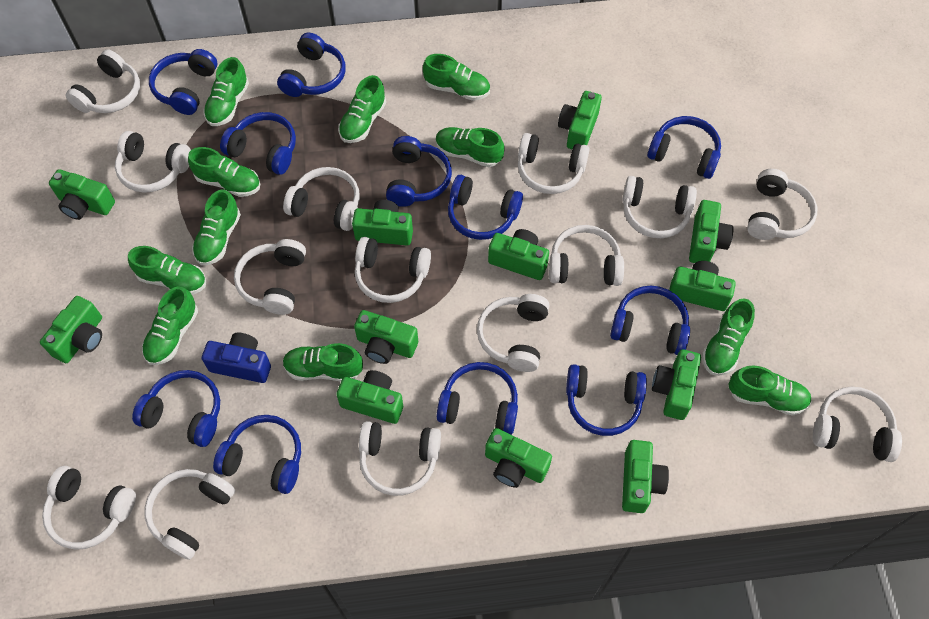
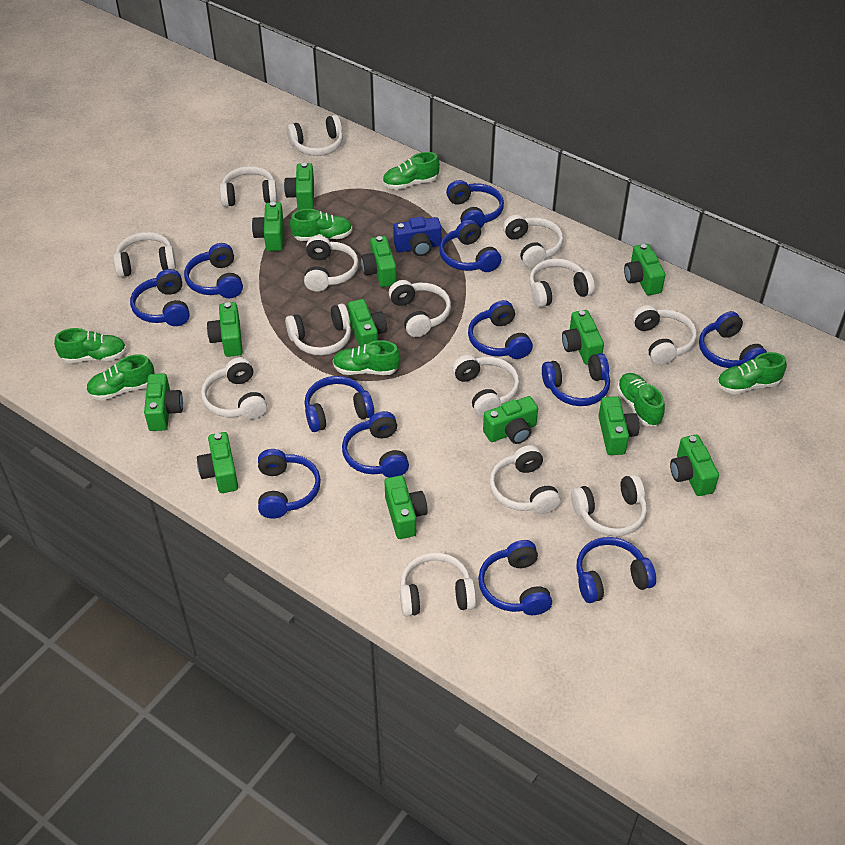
blue headphones: [132,370,220,447] [149,49,218,115] [213,415,301,494] [220,112,296,175] [277,33,346,97] [386,136,452,207] [437,362,518,435] [448,175,523,240] [566,364,647,436] [610,286,690,355] [647,116,721,179] = 11 -> [130,269,190,326] [184,243,243,298] [258,449,321,518] [305,376,374,432] [342,411,409,478] [439,219,501,272] [446,180,504,228] [468,300,533,359] [478,540,552,615] [542,353,610,406] [576,537,656,603] [699,311,767,368] = 12
green camera: [40,296,102,363] [49,169,115,220] [336,370,403,424] [352,200,413,246] [354,310,418,364] [485,428,552,488] [488,229,549,280] [558,91,602,149] [622,440,669,513] [652,349,701,420] [669,261,736,311] [689,200,734,263] = 12 -> [144,373,183,431] [197,432,238,493] [207,302,243,357] [252,202,284,251] [284,163,314,210] [348,299,387,346] [361,236,397,287] [384,475,427,539] [483,396,538,444] [562,310,604,365] [598,396,639,455] [624,244,665,295] [670,435,719,496] = 13
green shoe: [128,246,206,295] [142,286,198,365] [188,147,260,197] [192,190,241,265] [203,57,249,126] [283,343,363,382] [338,75,386,143] [423,54,490,101] [436,127,505,167] [702,298,755,376] [729,366,812,416] = 11 -> [54,328,126,363] [86,354,155,400] [290,209,352,241] [333,340,401,375] [383,152,440,190] [617,373,665,426] [717,352,787,394] = 7

